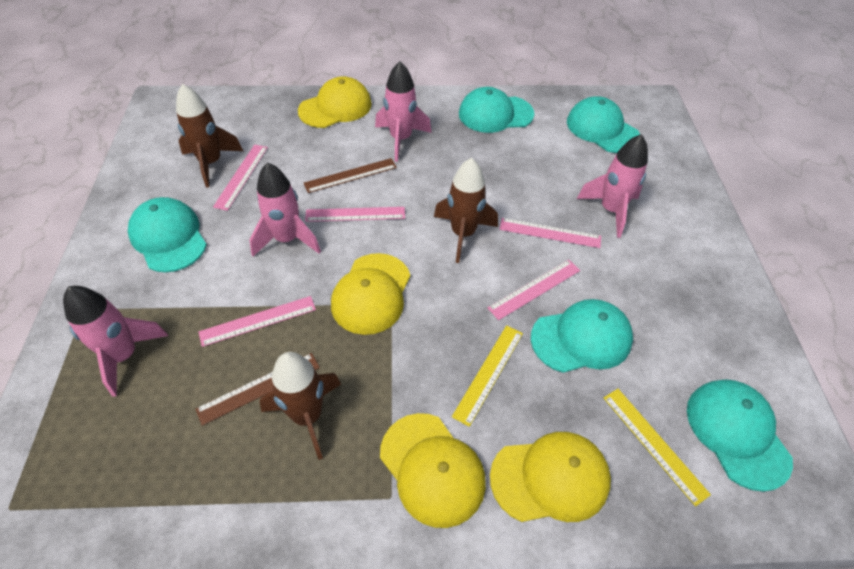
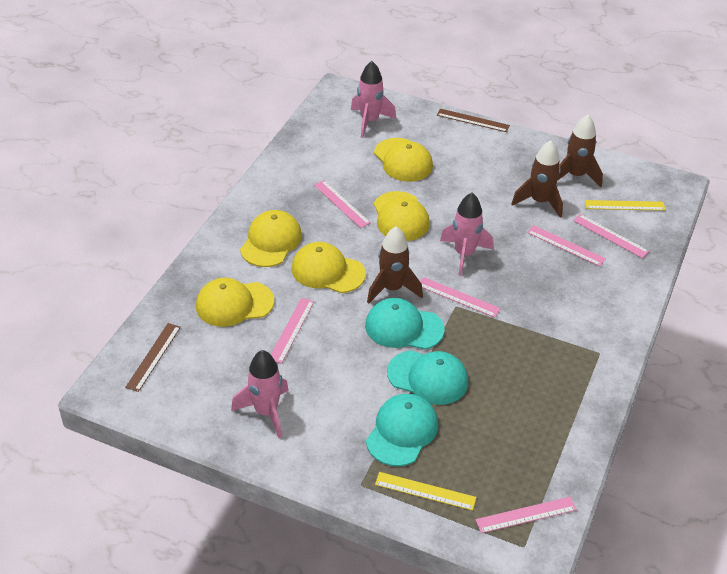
pink rocket: [63,286,168,397] [249,162,321,256] [375,61,431,162] [577,134,648,238] = 4 -> [231,350,289,438] [351,61,396,138] [440,192,494,276] = 3
pink ruler: [199,296,316,347] [213,144,268,211] [305,207,405,222] [488,260,580,320] [499,218,601,248] = 5 -> [271,298,314,364] [314,180,371,228] [420,277,501,318] [475,497,577,533] [527,225,606,266] [573,214,649,258] = 6
turquoise cap: [128,197,207,272] [459,87,534,133] [531,299,633,373] [567,96,640,153] [687,379,793,492] = 5 -> [365,298,445,350] [366,394,438,466] [387,350,468,405] = 3
yellow cap: [298,76,372,128] [331,253,410,335] [380,413,486,528] [490,432,611,522] = 4 -> [196,278,274,327] [240,210,302,267] [291,242,366,293] [374,138,433,182] [374,191,430,241] = 5

